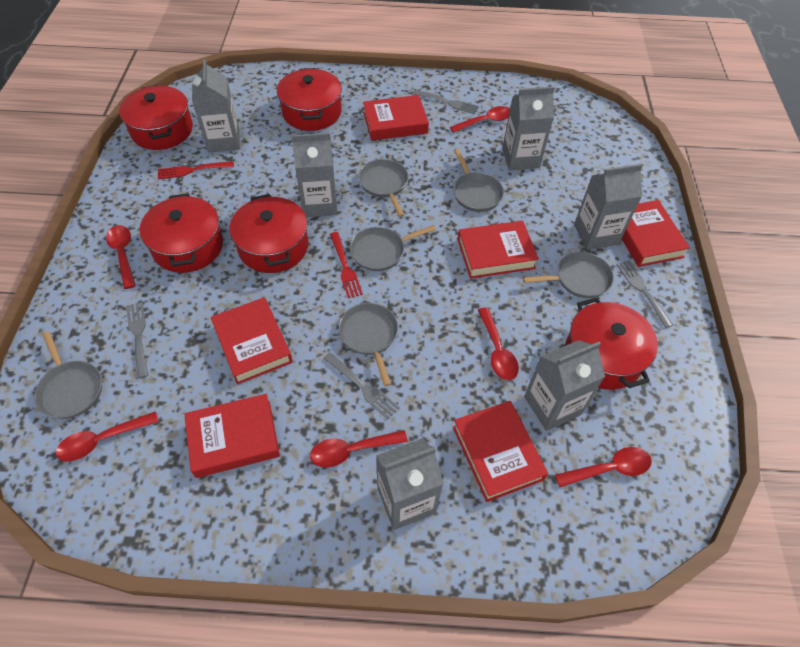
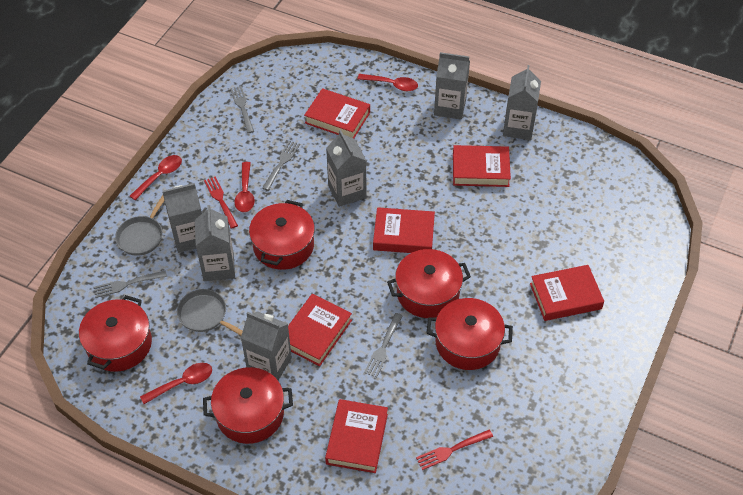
grey pan: [35,331,102,419] [339,303,398,386] [350,225,436,271] [358,159,408,217] [453,149,504,212] [523,252,614,298] = 6 -> [115,195,165,256] [177,289,243,336] = 2
red spoon: [56,411,159,461] [106,225,135,289] [310,430,408,468] [450,106,510,133] [478,307,519,380] [555,447,652,487] = 6 -> [130,155,182,200] [140,363,212,404] [235,162,255,212] [357,74,418,91] = 4

